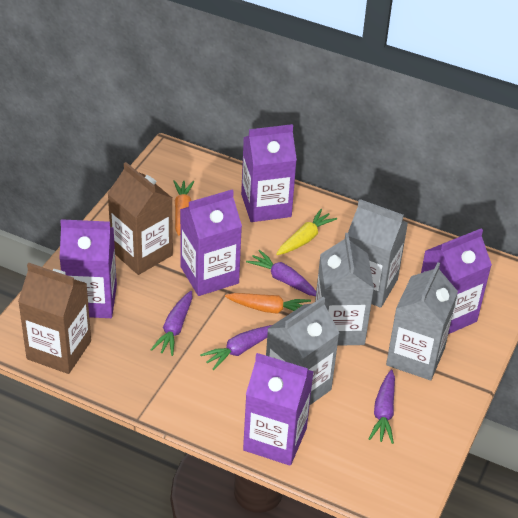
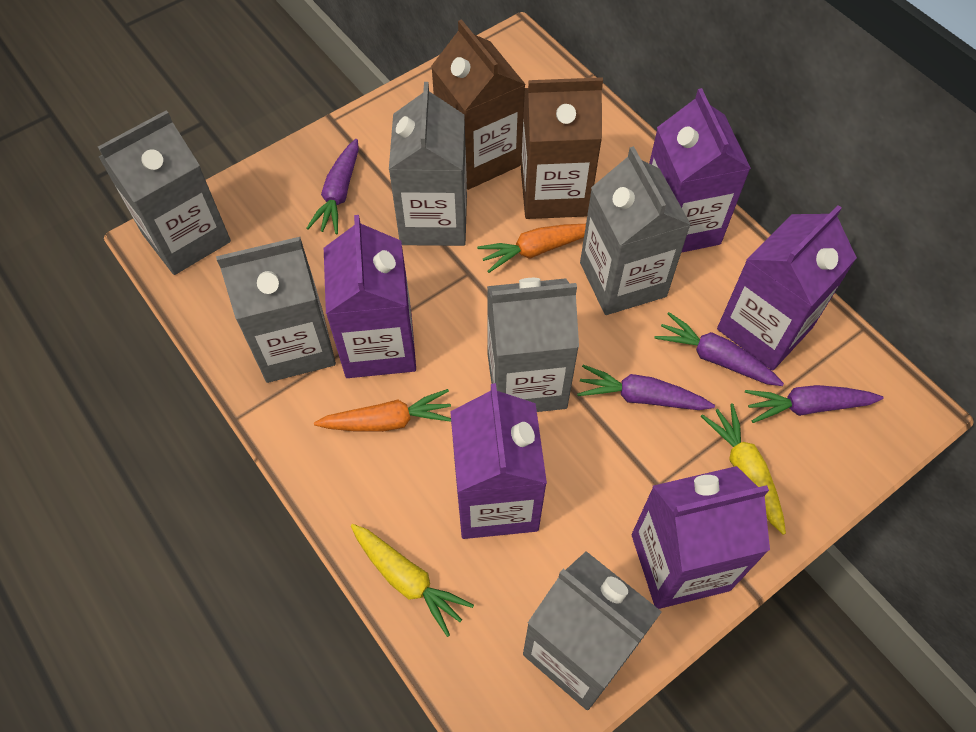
grey carton: [266,297,339,406] [315,233,374,346] [348,199,408,308] [386,262,458,380] = 4 -> [98,110,231,275] [216,237,336,383] [389,82,467,246] [487,278,579,412] [523,551,662,710] [580,146,691,315] = 6
yellow carrot: [276,209,337,255] = 1 -> [351,524,474,637] [701,403,786,535] = 2

